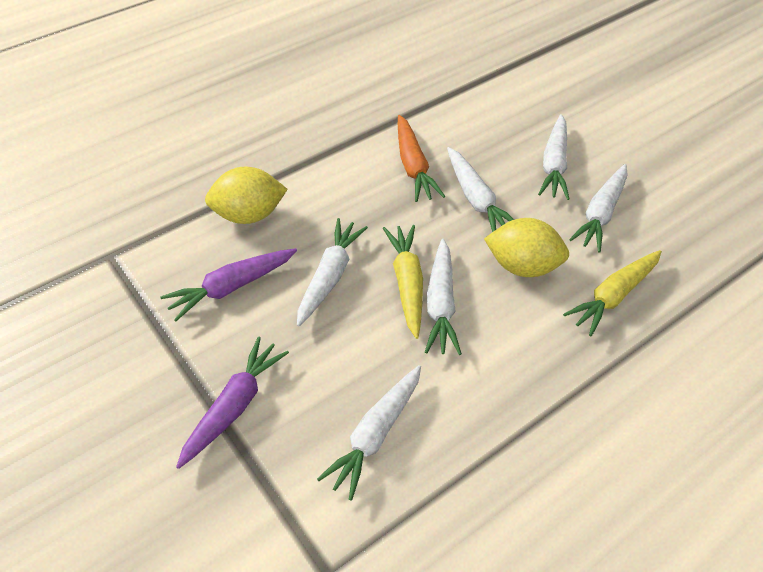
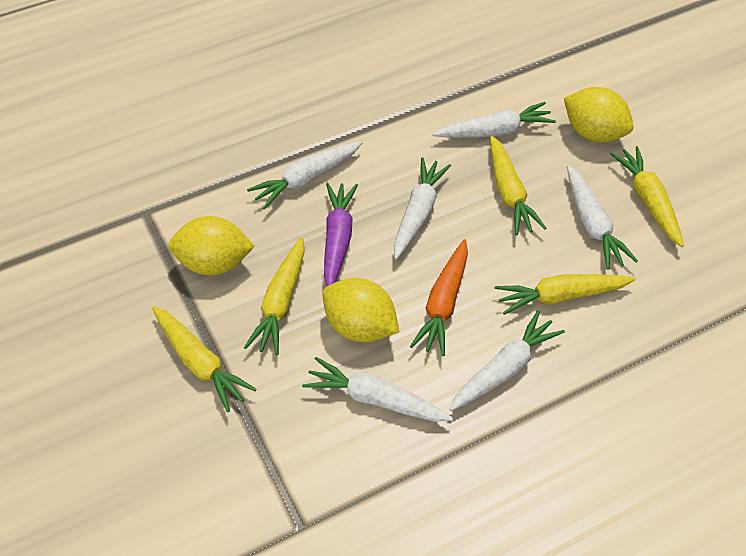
purple carrot: [160,248,297,321] [176,336,289,469] = 2 -> [324,183,358,286] = 1
yellow carrot: [383,225,423,339] [563,250,662,336] = 2 -> [152,306,257,412] [244,237,305,355] [490,135,547,235] [495,274,636,315] [610,146,684,247] = 5
yellow lemon: [205,167,288,224] [484,218,569,277] = 2 -> [169,216,255,275] [323,278,399,342] [564,87,634,142] = 3

